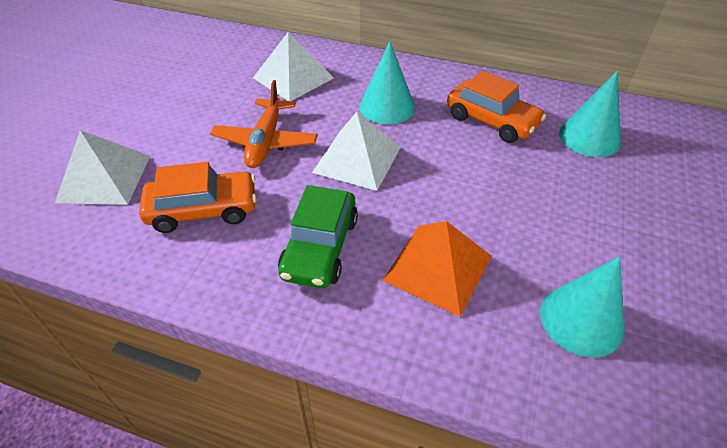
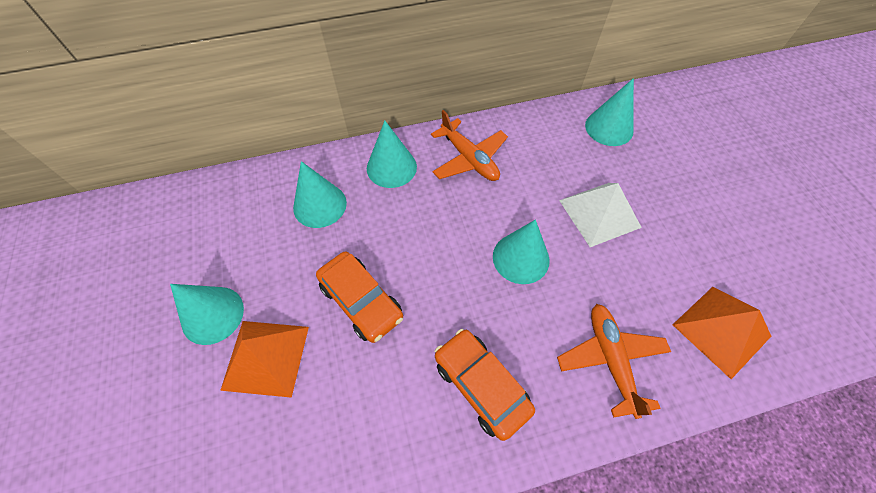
green car: [278,185,358,288] = 1 -> none = 0
orange plane: [210,80,318,168] = 1 -> [431,110,508,181] [557,304,671,419] = 2
orange pyramid: [382,221,492,317] = 1 -> [220,321,309,398] [673,287,771,379] = 2
turquoise cone: [359,41,415,124] [540,256,624,358] [559,71,621,157] = 3 -> [170,284,244,345] [293,161,347,228] [367,121,417,188] [493,220,550,284] [585,78,634,146] = 5
white pyramid: [55,130,150,205] [253,32,334,101] [312,112,401,191] = 3 -> [559,183,642,247] = 1

